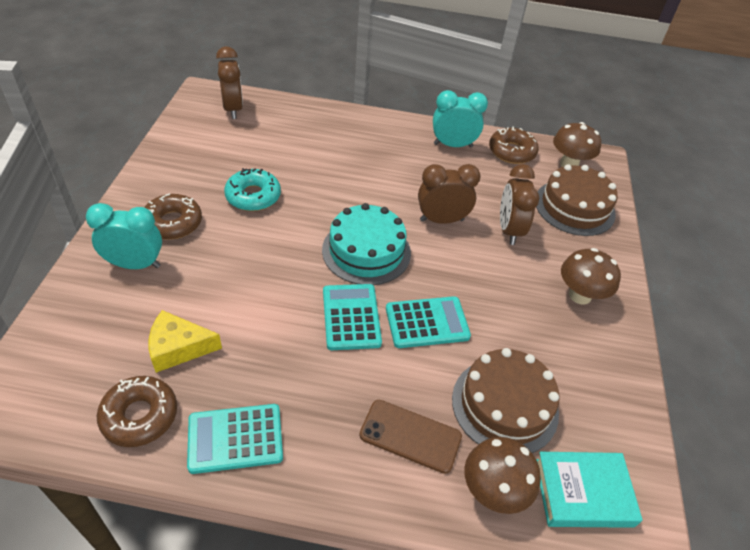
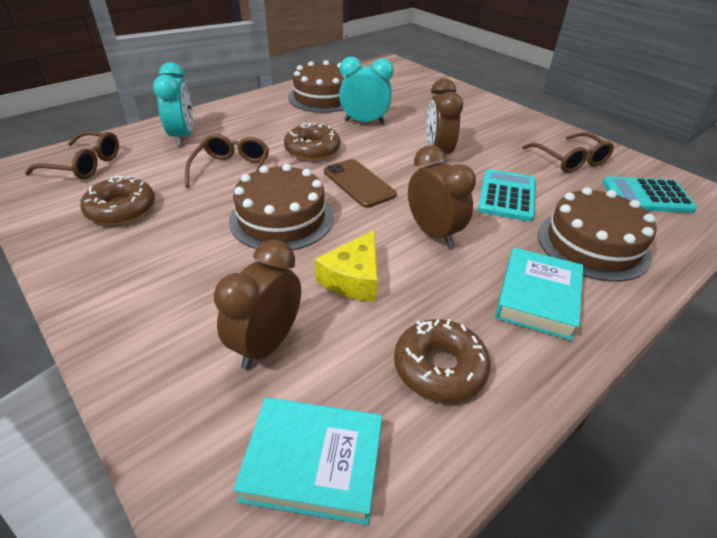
brown cake: [452,348,560,453] [536,164,618,236] = 2 -> [229,164,333,250] [288,60,346,113] [538,187,656,282] = 3
brown glasses: none = 0 -> [25,131,119,179] [185,134,269,188] [522,132,614,173] = 3
brown mushroom: [464,437,541,514] [553,122,601,167] [561,248,621,305] = 3 -> none = 0
turquoise book: [536,452,643,528] = 1 -> [233,398,382,525] [495,248,583,341] = 2
turquoise cake: [322,203,411,285] = 1 -> none = 0
turquoise calculator: [187,404,283,474] [323,284,382,350] [386,296,471,348] = 3 -> [478,169,536,221] [603,176,697,213] = 2
turquoise donut: [224,168,281,211] = 1 -> none = 0

